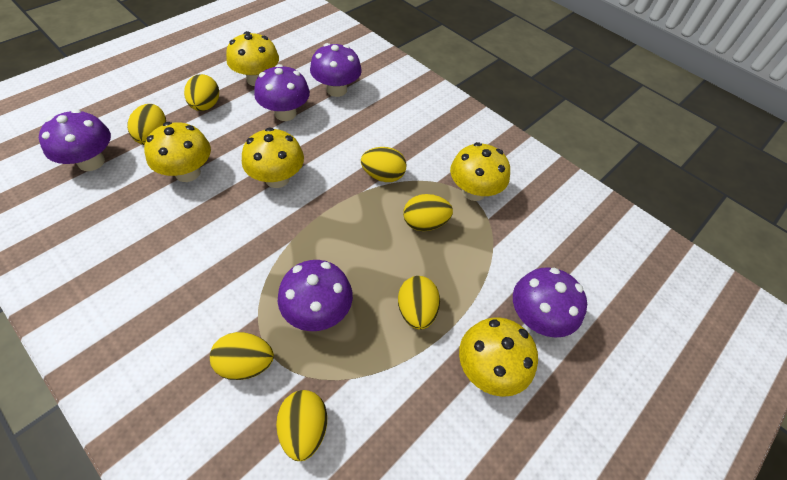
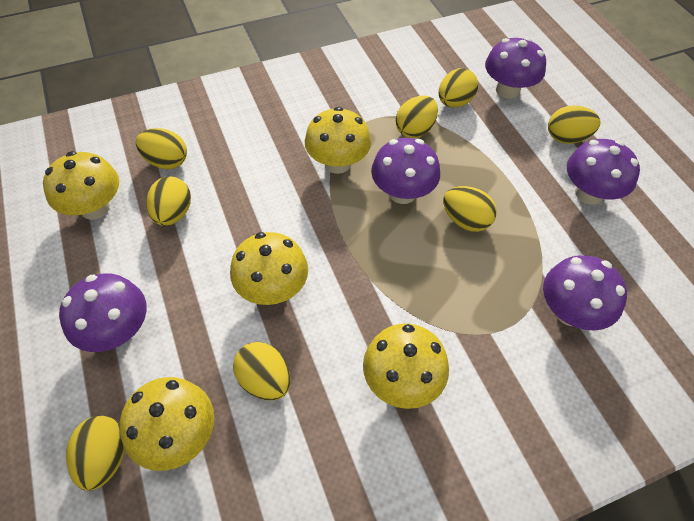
yellow egg: [127,104,166,145] [184,74,219,111] [210,332,274,380] [276,390,327,461] [361,147,407,182] [398,276,440,330] [403,194,453,231] = 7 -> [66,416,125,491] [136,128,187,169] [146,176,191,226] [233,342,290,400] [396,96,438,138] [439,68,478,108] [443,186,497,232] [548,105,600,144] = 8

